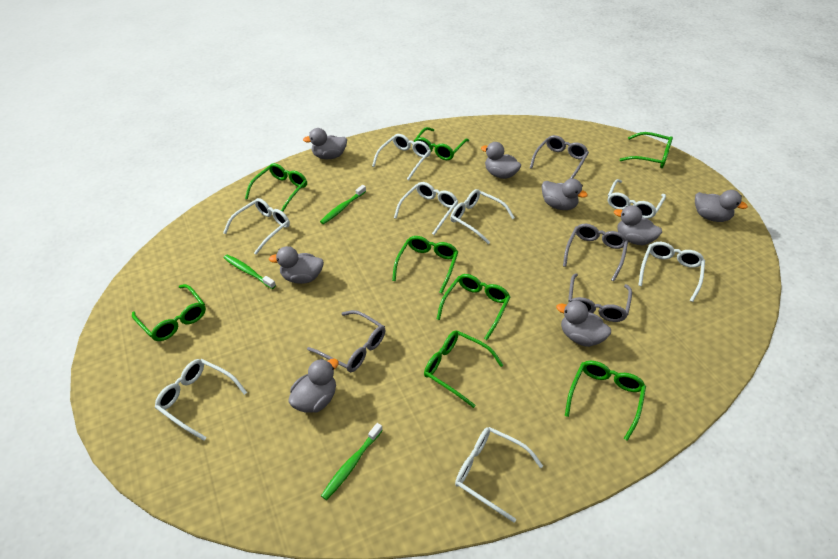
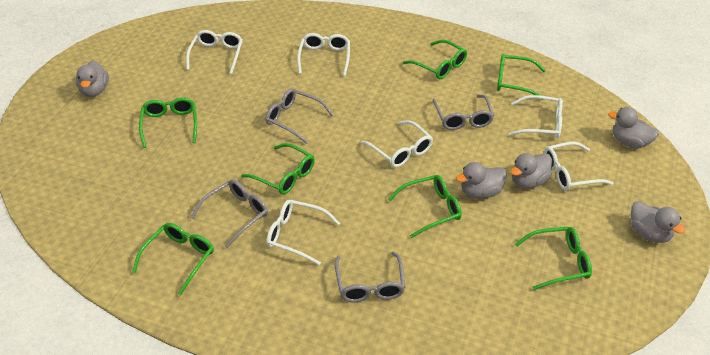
green glasses: [132,284,206,341] [245,163,307,212] [392,236,458,294] [414,127,469,160] [424,330,503,408] [437,274,510,340] [565,361,646,441] [620,132,673,168] = 8 -> [132,223,214,295] [139,97,197,148] [241,143,315,195] [388,175,462,238] [403,40,467,79] [497,54,546,100] [515,227,592,290] = 7
green toothbrush: [224,255,276,289] [320,185,366,224] [321,423,383,500] = 3 -> none = 0
grey duck: [269,246,324,284] [288,359,339,413] [303,128,347,159] [481,142,521,179] [542,179,588,210] [556,301,611,347] [614,205,662,245] [695,190,748,222] = 8 -> [76,61,109,97] [456,162,507,199] [511,153,552,188] [608,107,659,148] [631,201,685,243] = 5
white glasses: [155,359,247,441] [223,198,290,255] [372,134,431,180] [394,182,458,235] [450,189,515,244] [455,427,543,523] [608,179,666,219] [638,242,705,302] = 8 -> [186,30,243,74] [266,200,340,265] [297,33,350,76] [361,120,433,168] [509,95,563,138] [544,142,613,191] = 6

